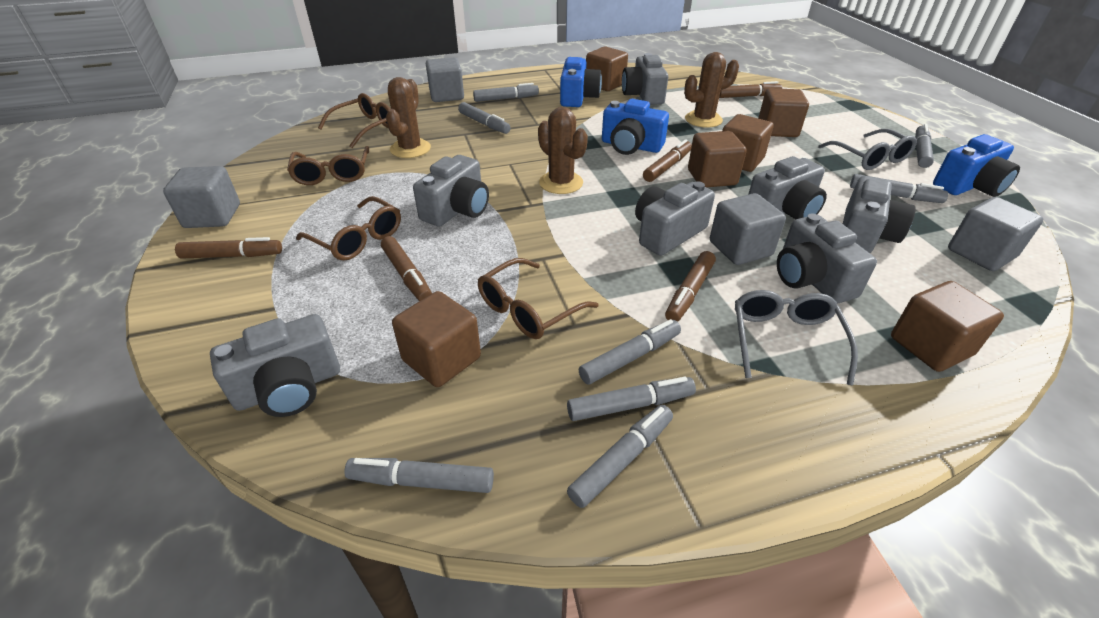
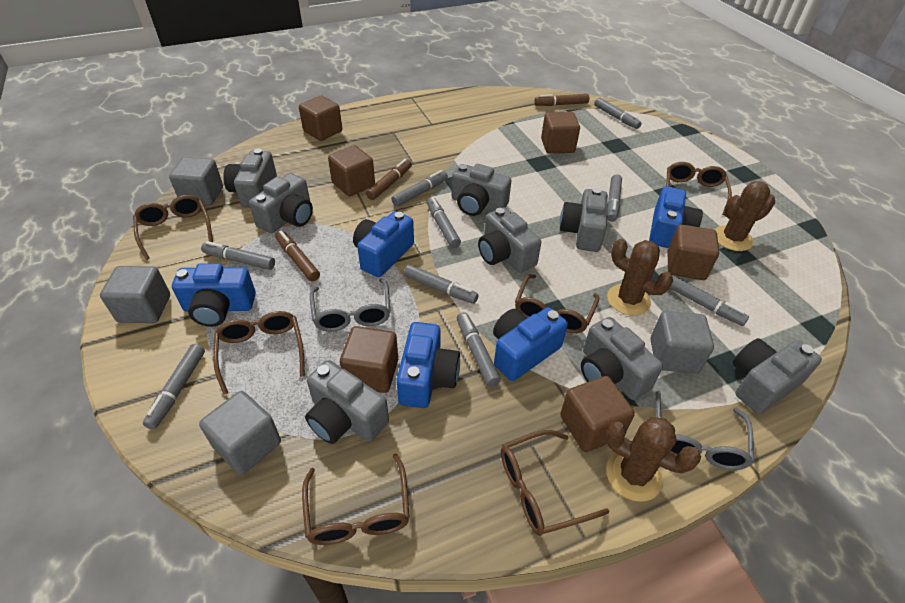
blue camera: [560,57,602,107] [602,99,669,155] [933,134,1020,197] = 3 -> [172,263,256,327] [353,211,414,277] [396,322,460,408] [493,307,568,381] [649,186,703,248] = 5
brown glasses: [287,146,369,185] [296,196,401,261] [318,93,390,148] [478,258,599,339] = 4 -> [133,195,213,260] [213,311,305,395] [302,454,410,545] [501,430,610,536] [515,274,599,333] [666,162,732,215] = 6
brown marker: [175,237,282,259] [381,236,432,301] [643,139,692,182] [665,251,716,322] [719,81,782,98] = 5 -> [275,230,320,282] [366,159,412,200] [535,94,590,106] = 3
grey camera: [210,314,340,417] [413,155,489,227] [622,53,669,105] [635,182,715,256] [748,156,827,219] [777,213,877,304] [843,176,916,253] = 7 -> [223,149,277,208] [249,173,313,233] [305,360,389,444] [451,164,512,216] [478,208,541,273] [560,188,608,252] [581,317,663,400] [733,338,822,414] = 8
grey marker: [344,458,494,493] [458,102,511,134] [473,83,539,102] [567,377,696,421] [567,405,673,508] [579,319,681,384] [850,174,948,203] [915,124,934,168] = 8 -> [143,344,205,429] [201,241,275,270] [391,170,448,206] [404,265,478,304] [427,197,461,248] [457,312,501,387] [594,98,642,129] [607,174,622,222] [670,276,749,326] = 9

